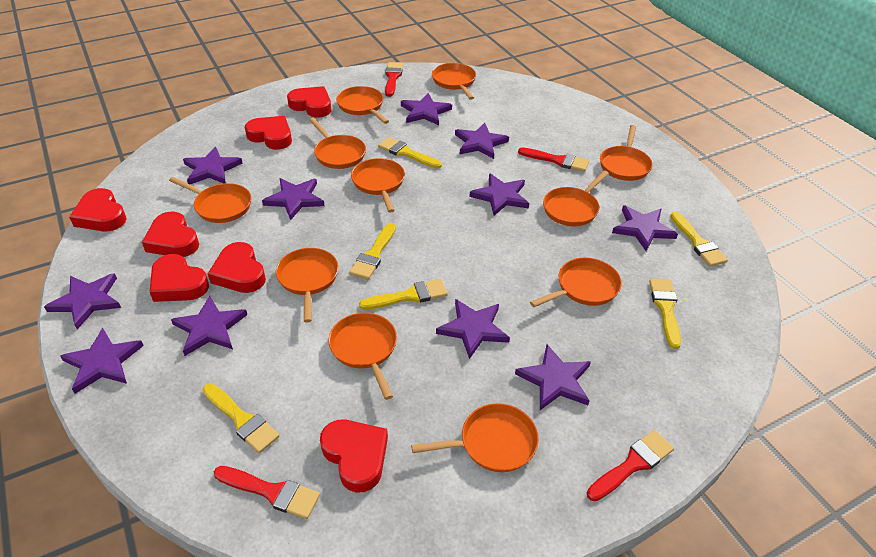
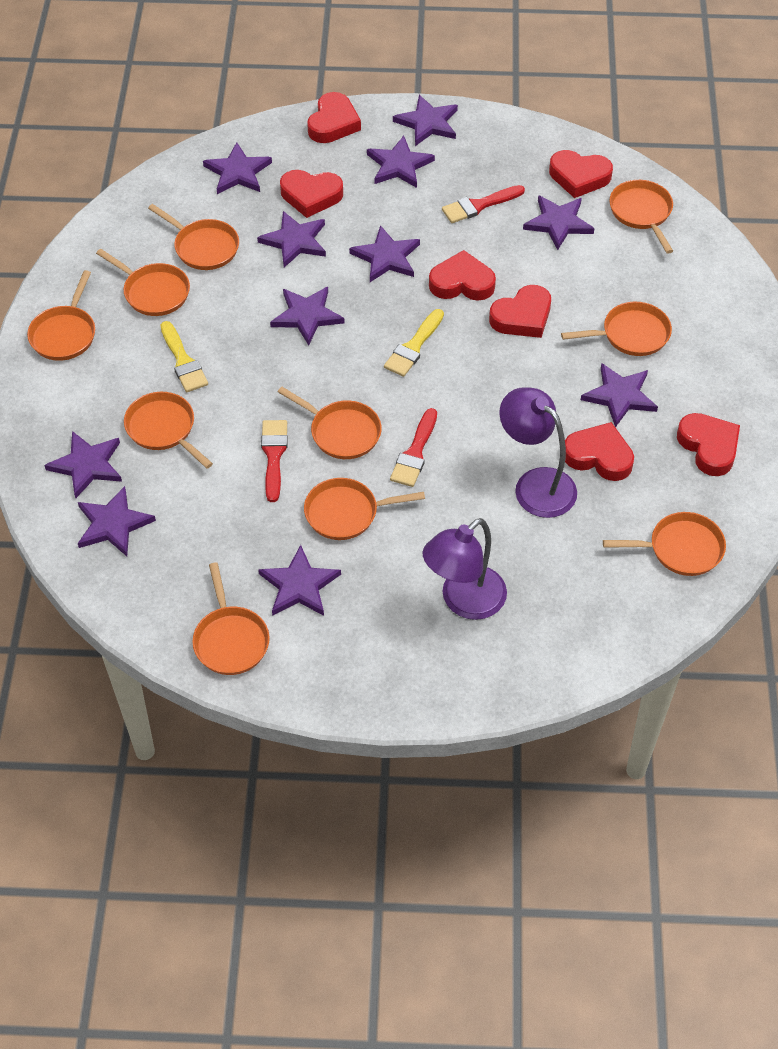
orange pan: [169,177,251,223] [276,248,339,323] [309,118,366,169] [328,313,397,400] [336,86,389,124] [351,158,405,213] [411,403,539,472] [432,63,476,100] [530,257,622,307] [543,171,609,226] [600,125,652,181] = 11 -> [27,270,95,361] [96,249,190,316] [124,392,213,468] [148,204,239,270] [193,562,270,675] [278,387,382,459] [304,478,425,540] [561,302,672,356] [603,512,726,576] [609,180,673,254] = 10
purple lamp: none = 0 -> [422,518,507,620] [499,387,577,518] = 2
red brush: [214,466,320,519] [385,62,403,97] [518,147,589,172] [587,430,674,501] = 4 -> [261,420,288,502] [390,408,437,487] [442,185,525,223] = 3
yellow brush: [203,383,280,453] [349,223,396,280] [359,279,448,310] [378,137,442,169] [649,279,681,349] [670,211,728,267] = 6 -> [161,321,208,392] [384,309,444,377] = 2

